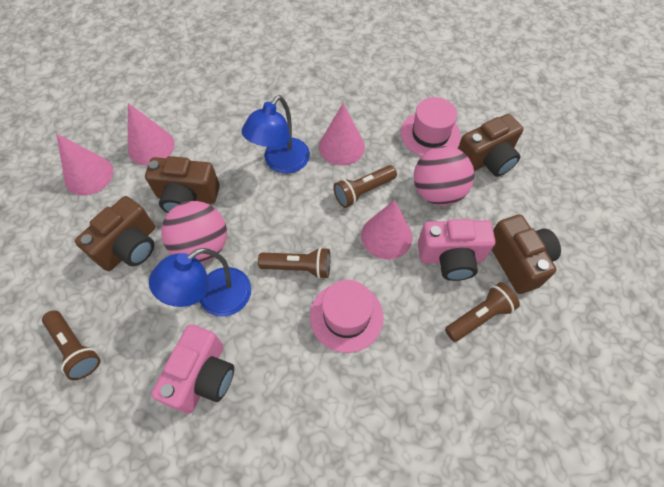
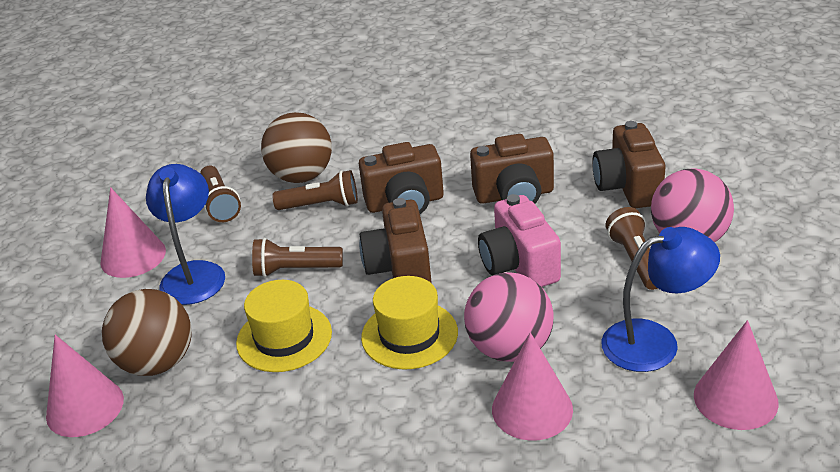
brown ball: none = 0 -> [102,289,191,376] [261,112,332,183] = 2
pink camera: [151,324,234,414] [418,219,495,281] = 2 -> [478,194,561,287] = 1
pink hat: [310,280,384,353] [401,97,461,156] = 2 -> none = 0
yellow hat: none = 0 -> [236,280,332,372] [361,276,458,370] = 2

